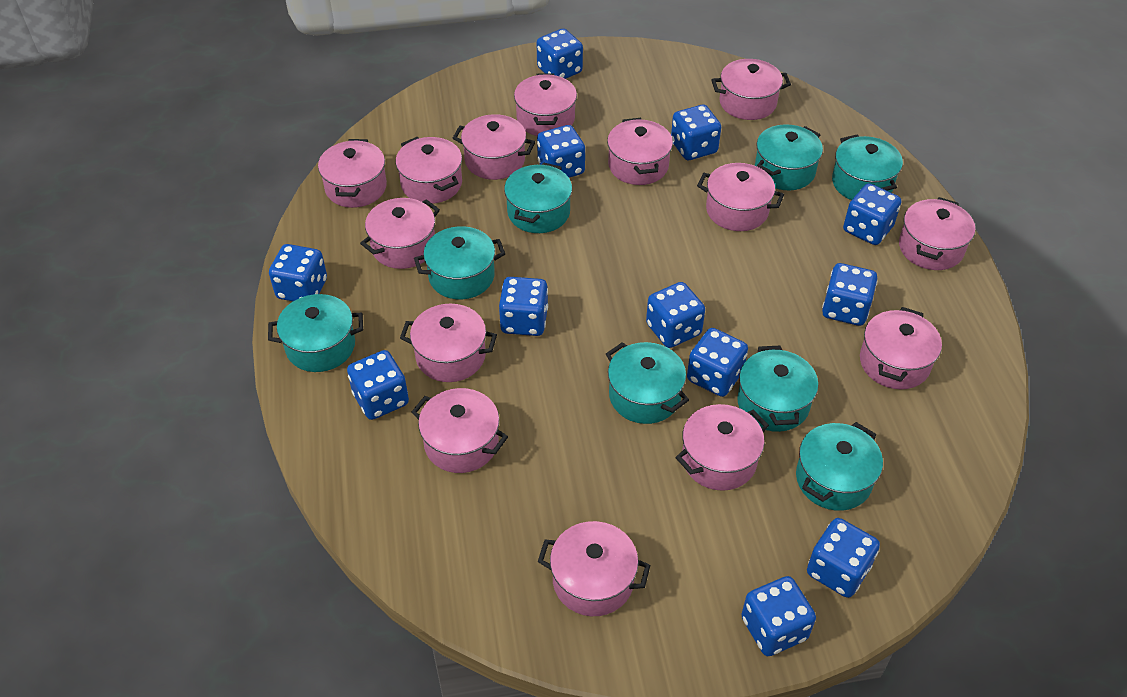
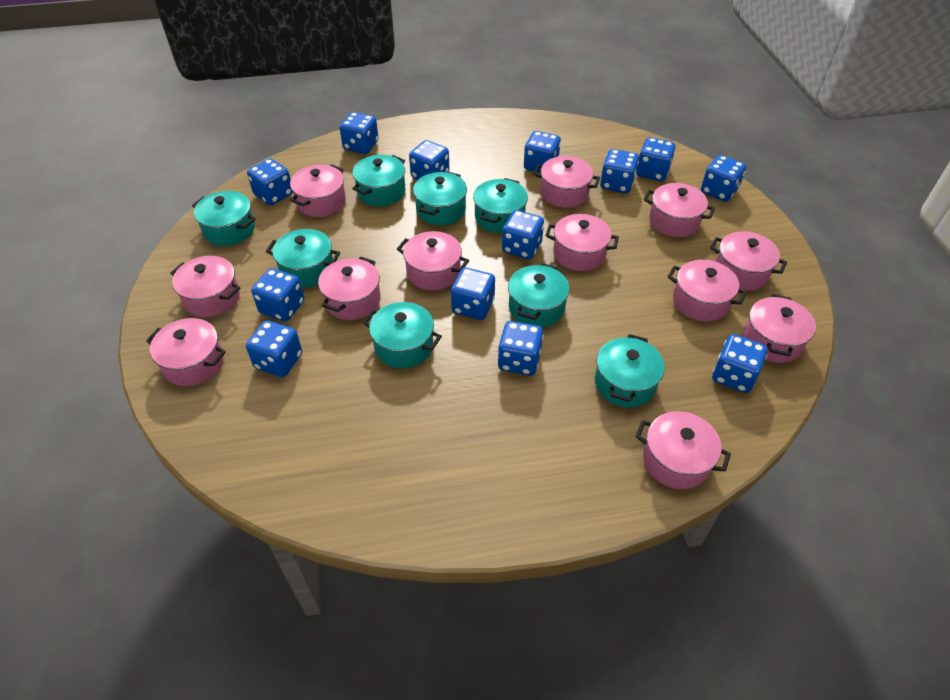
blue dice: [269,244,327,301] [347,350,409,420] [499,277,548,336] [537,29,583,79] [537,125,585,178] [646,282,705,348] [671,105,721,160] [687,328,748,397] [741,576,816,656] [807,518,880,598] [822,263,877,326] [843,183,901,245] = 12 -> [246,320,302,377] [247,158,293,206] [251,268,304,322] [340,112,379,154] [409,140,449,180] [451,268,495,320] [498,321,544,376] [502,210,544,259] [524,131,561,173] [600,149,639,193] [636,137,676,181] [701,155,746,202] [712,334,768,393] = 13
pink pot: [318,139,387,208] [360,198,440,269] [396,137,462,204] [400,304,497,382] [411,388,508,473] [453,114,535,180] [514,73,577,136] [538,521,650,616] [607,118,673,185] [676,404,769,491] [697,163,784,231] [711,59,791,120] [860,307,942,389] [899,197,975,270] = 14 -> [146,318,226,386] [170,256,240,317] [290,164,346,217] [318,256,381,320] [397,231,469,290] [533,156,600,208] [545,214,619,271] [635,411,731,489] [644,183,715,237] [668,260,747,322] [710,231,787,291] [743,294,816,363] = 12

